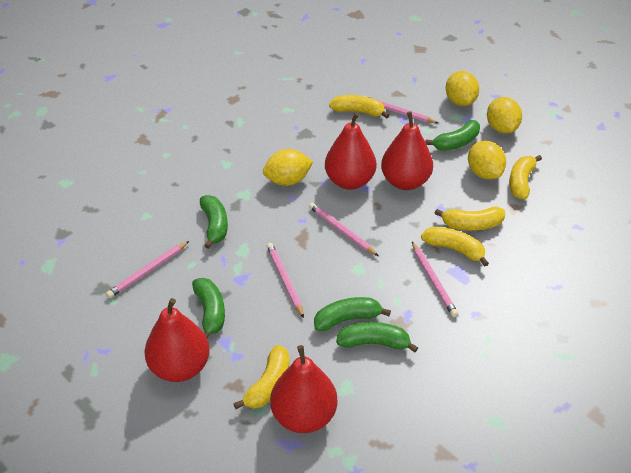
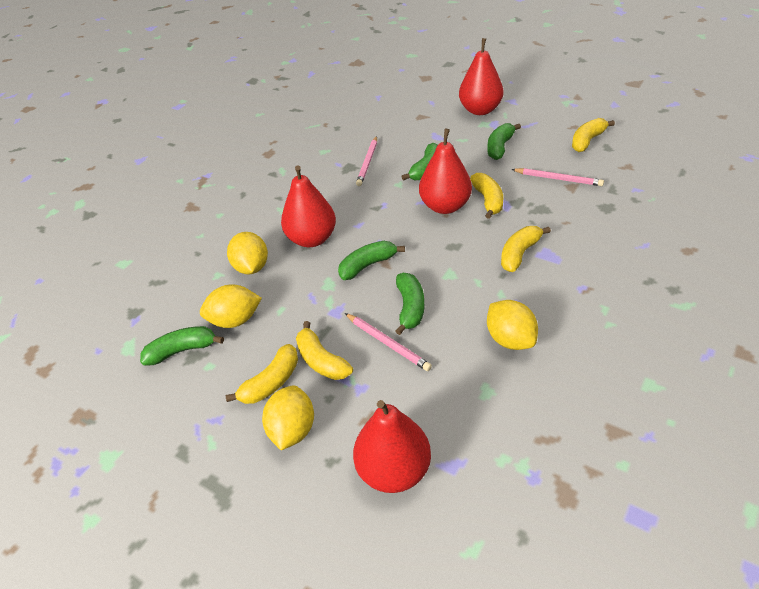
pink pencil: [106,241,189,298] [267,243,304,318] [309,203,379,256] [365,96,438,123] [412,242,458,317] = 5 -> [345,313,432,371] [356,136,377,186] [511,168,604,186] = 3

